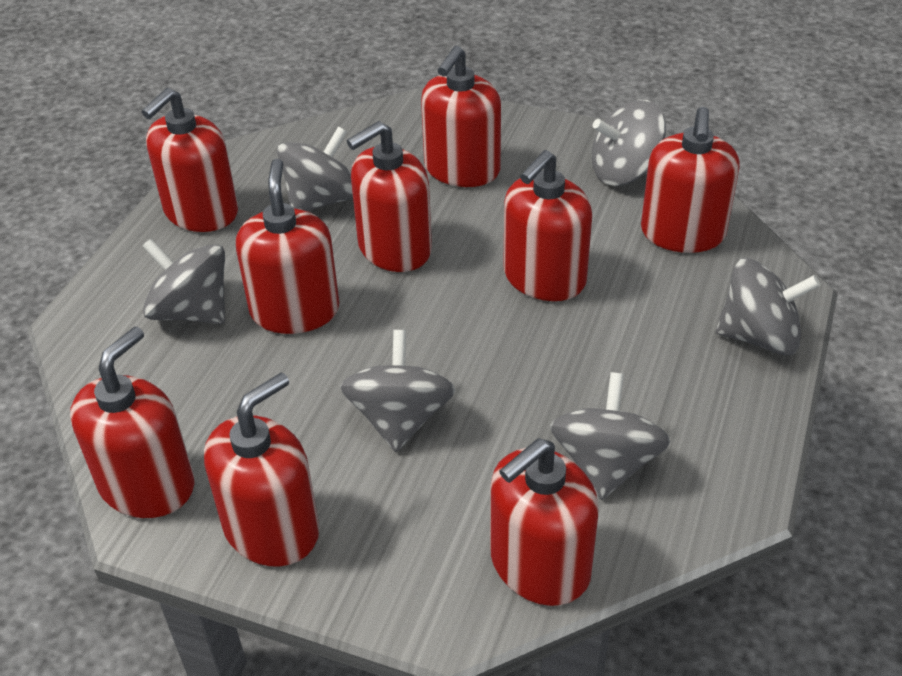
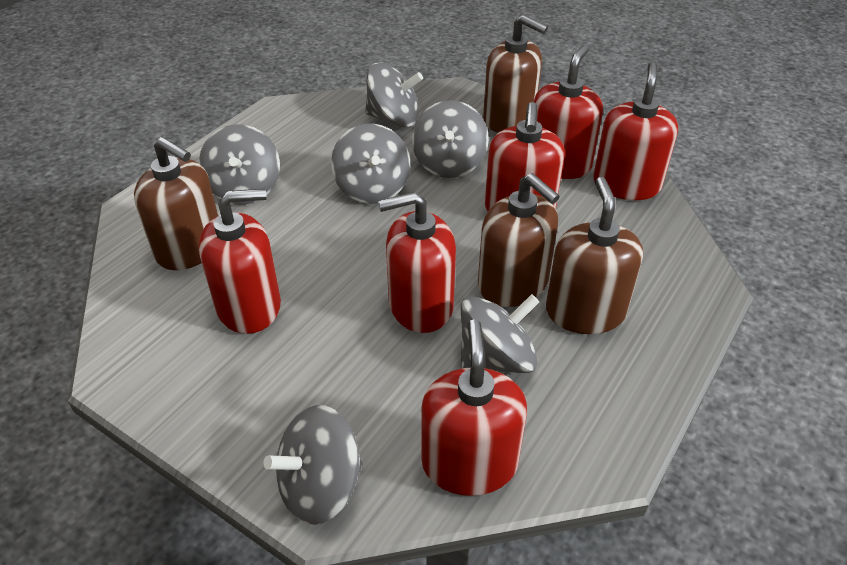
brown soap dispenser: none = 0 -> [134,137,218,270] [478,173,560,307] [483,15,548,133] [546,177,643,334] = 4
red soap dispenser: [70,327,195,518] [142,88,238,232] [204,373,319,566] [236,159,339,334] [347,121,432,272] [421,46,501,187] [490,438,599,606] [503,150,592,301] [641,107,740,253] = 9 -> [199,188,281,334] [378,192,456,333] [421,319,527,496] [485,102,565,211] [533,45,603,179] [593,62,678,200] = 6

